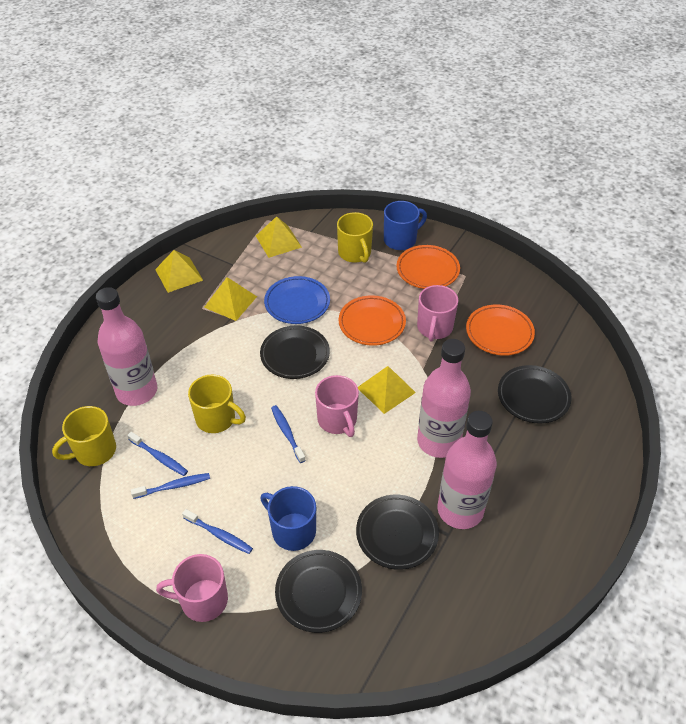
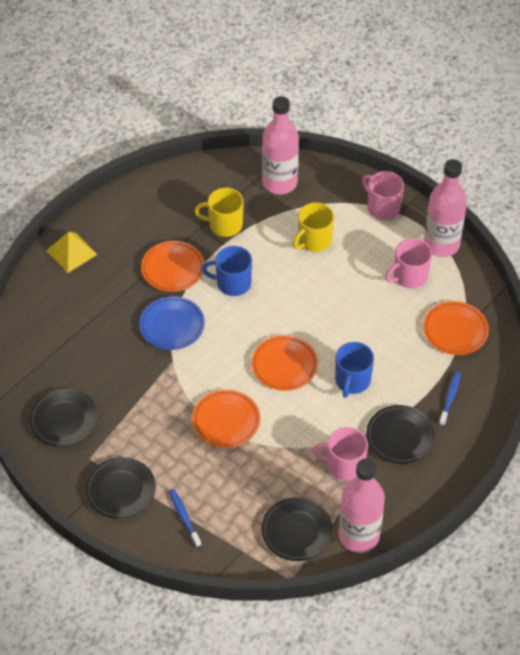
blue toothbrush: [127,432,188,476] [131,473,210,499] [182,509,253,554] [271,405,306,463] = 4 -> [169,489,201,547] [439,371,461,426] = 2
orange plate: [339,295,406,346] [397,245,460,289] [466,305,535,356] = 3 -> [141,241,205,292] [192,390,260,448] [251,335,318,391] [423,301,489,355] = 4
yellow mug: [52,406,116,466] [188,374,246,433] [337,212,373,263] = 3 -> [194,188,243,237] [293,203,334,252] = 2
yellow pyramid: [155,250,203,293] [204,277,257,321] [256,216,302,258] [358,366,416,414] = 4 -> [46,232,98,273] = 1

